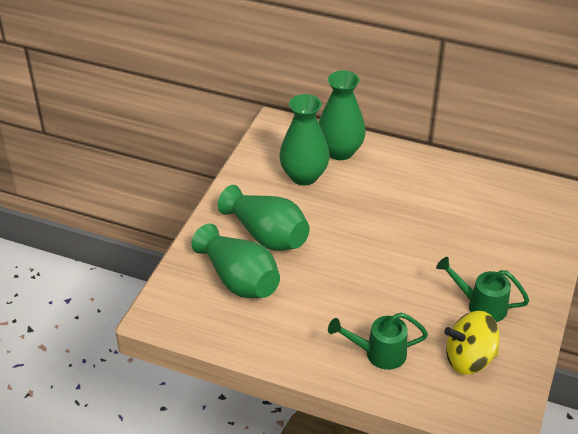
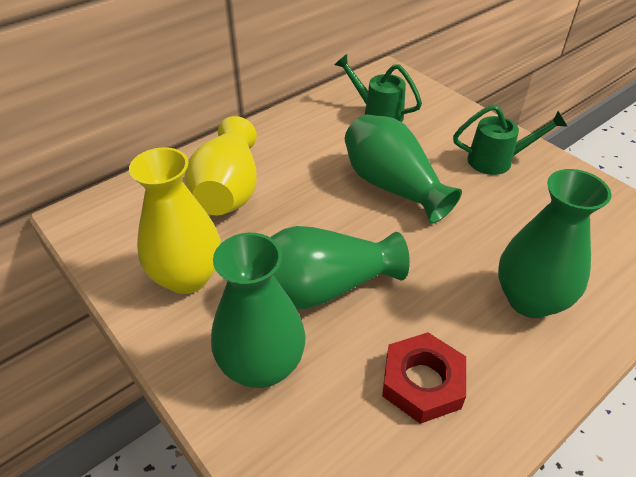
red nut: none = 0 -> [382,332,466,424] = 1
yellow spinning top: [444,311,499,375] = 1 -> none = 0
yellow vase: none = 0 -> [129,147,221,294] [185,116,257,216] = 2

